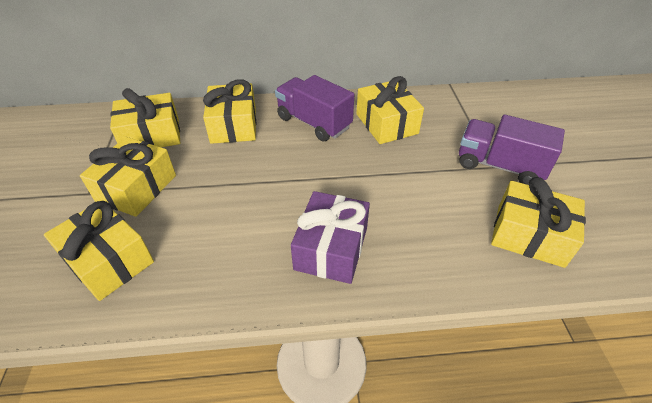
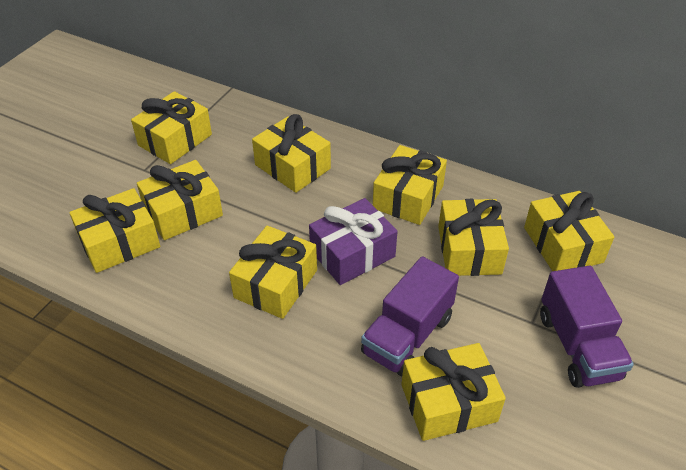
yellow gift: [44,200,154,301] [80,137,176,217] [110,88,180,147] [203,79,256,144] [356,76,424,144] [491,177,586,268] = 6 -> [69,188,160,273] [131,91,212,164] [137,160,223,240] [229,226,317,319] [252,114,331,193] [373,145,447,225] [401,343,506,441] [438,199,509,276] [524,191,614,271] = 9

